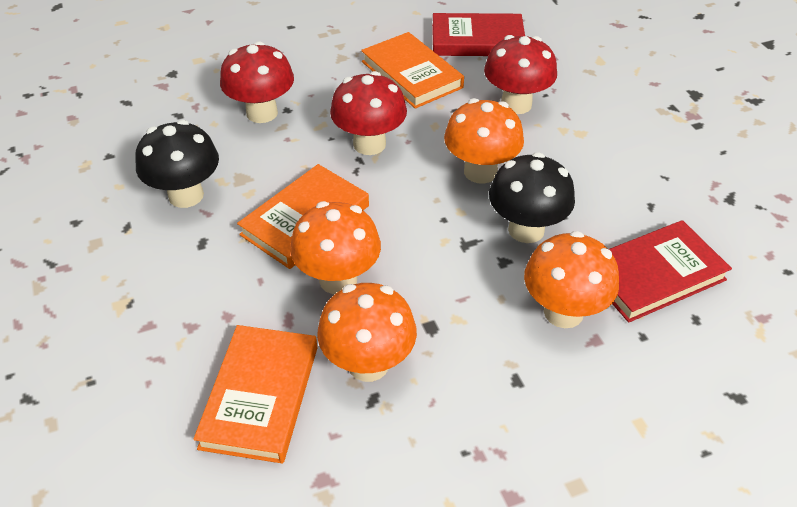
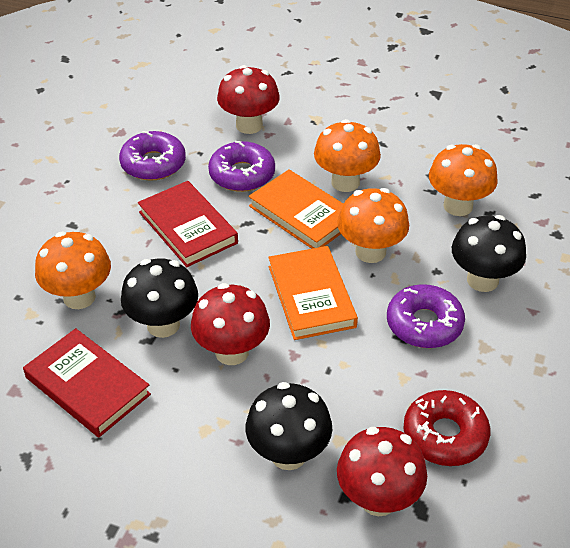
black mushroom: [135,120,219,208] [489,152,575,243] = 2 -> [121,258,198,338] [246,382,332,470] [452,215,526,292] = 3
orange book: [193,325,317,464] [237,164,369,269] [361,32,464,109] = 3 -> [249,170,343,249] [268,246,358,340] = 2
purple donut: none = 0 -> [119,131,186,181] [208,141,275,192] [387,284,465,348] = 3
red donut: none = 0 -> [403,390,490,466] = 1

